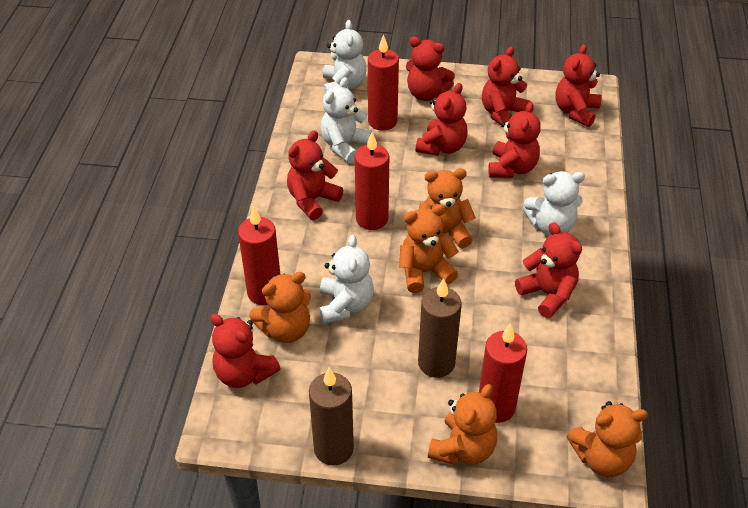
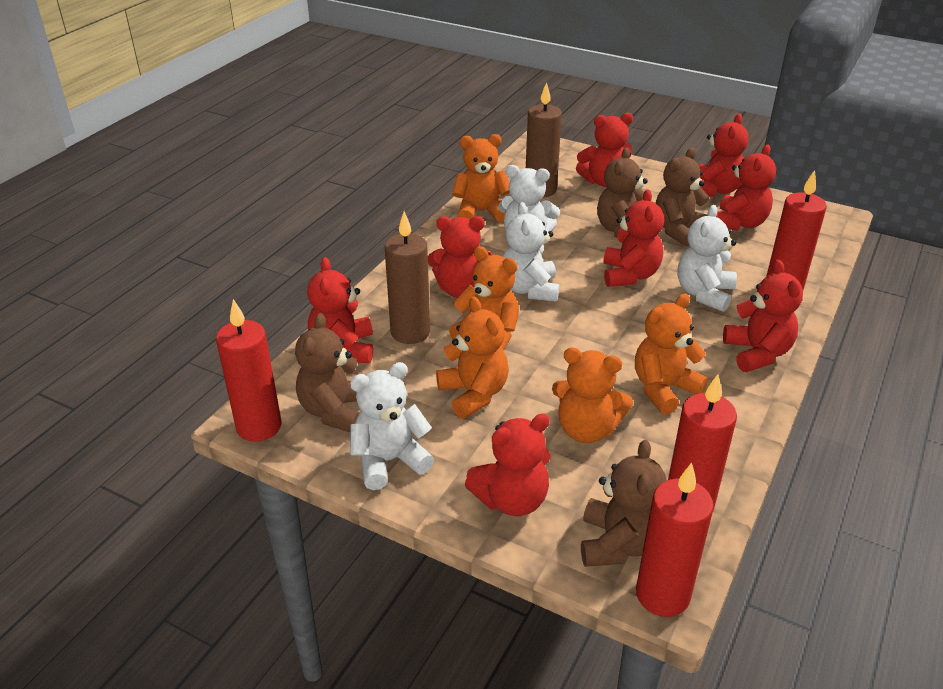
brown teddy bear: none = 0 -> [295,313,360,432] [581,440,667,567] [597,147,648,237] [656,148,709,246] = 4

